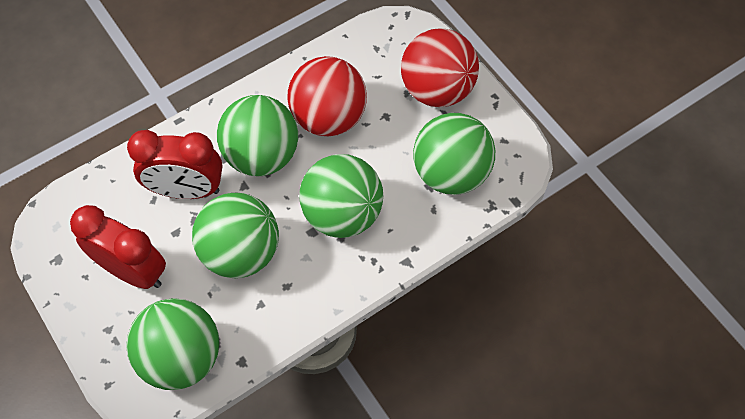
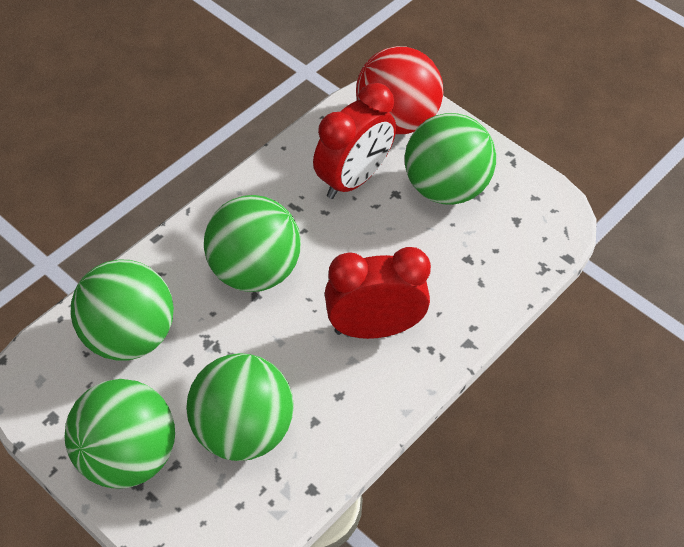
red ball: [287,56,367,136] [401,28,479,107] = 2 -> [356,46,443,134] = 1

